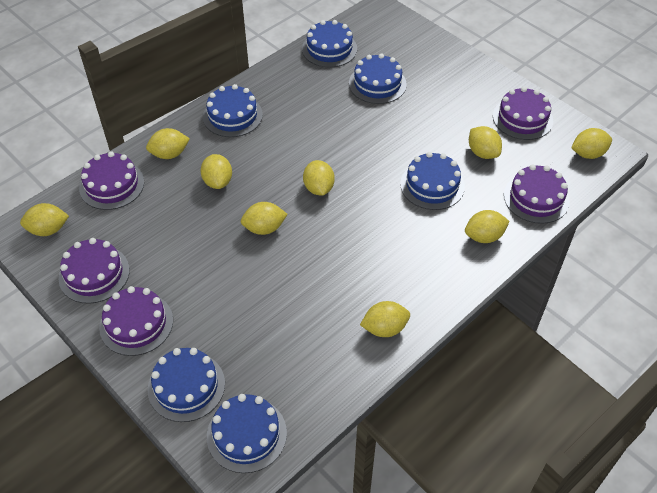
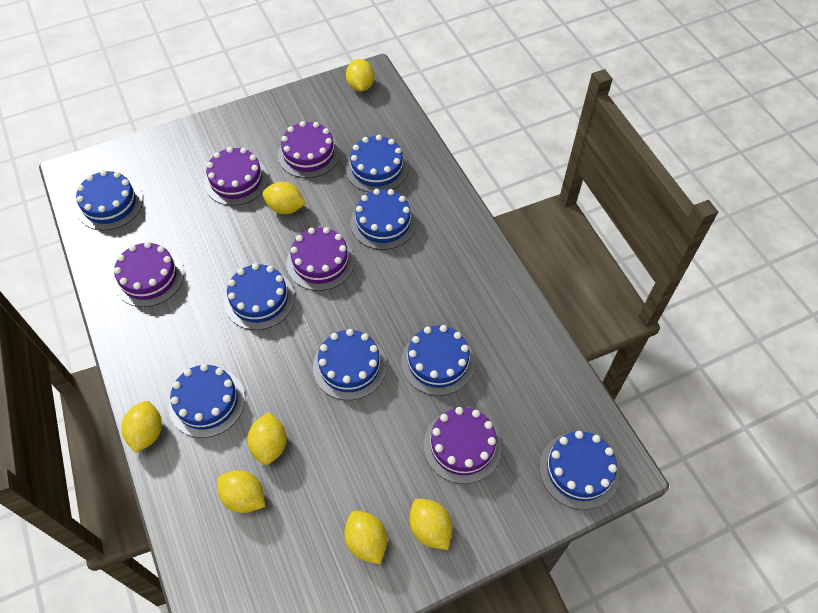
blue cake: [148,348,225,422] [203,84,263,137] [207,394,287,473] [302,20,357,67] [349,53,407,104] [400,152,465,210] = 6 -> [76,170,143,231] [169,364,245,438] [224,263,295,330] [313,329,387,400] [346,135,408,192] [350,189,416,250] [401,325,475,396] [539,431,620,510] = 8
yellow lemon: [20,203,69,236] [146,128,190,159] [200,154,232,189] [241,202,288,235] [303,160,335,196] [360,301,410,337] [465,210,510,243] [469,126,502,159] [571,128,612,159] = 9 -> [121,401,162,453] [217,470,265,513] [247,412,287,465] [262,182,306,214] [344,511,387,564] [346,59,374,91] [409,499,452,550] = 7

